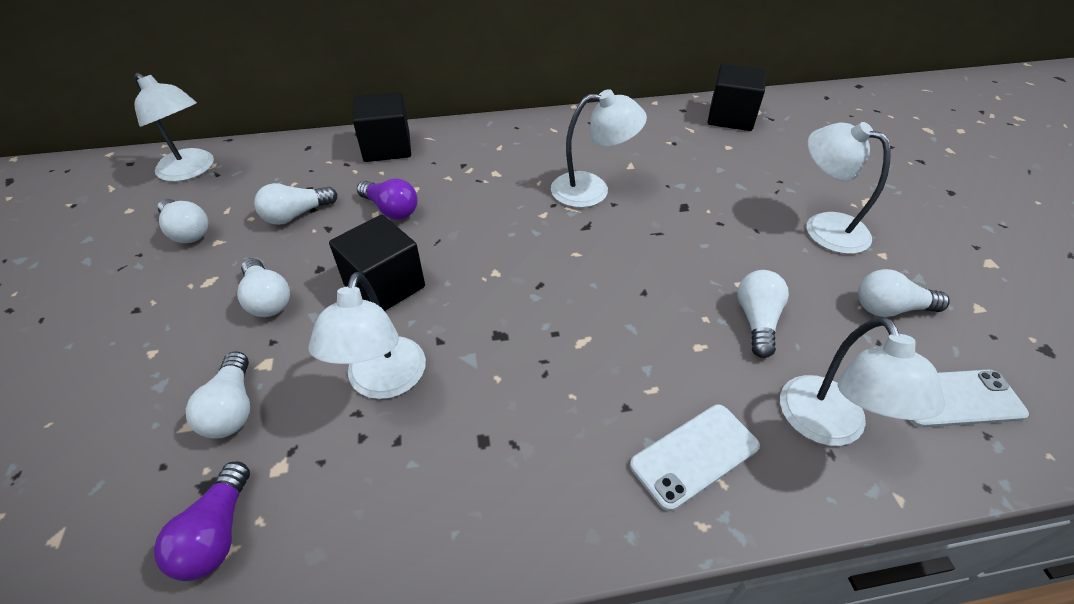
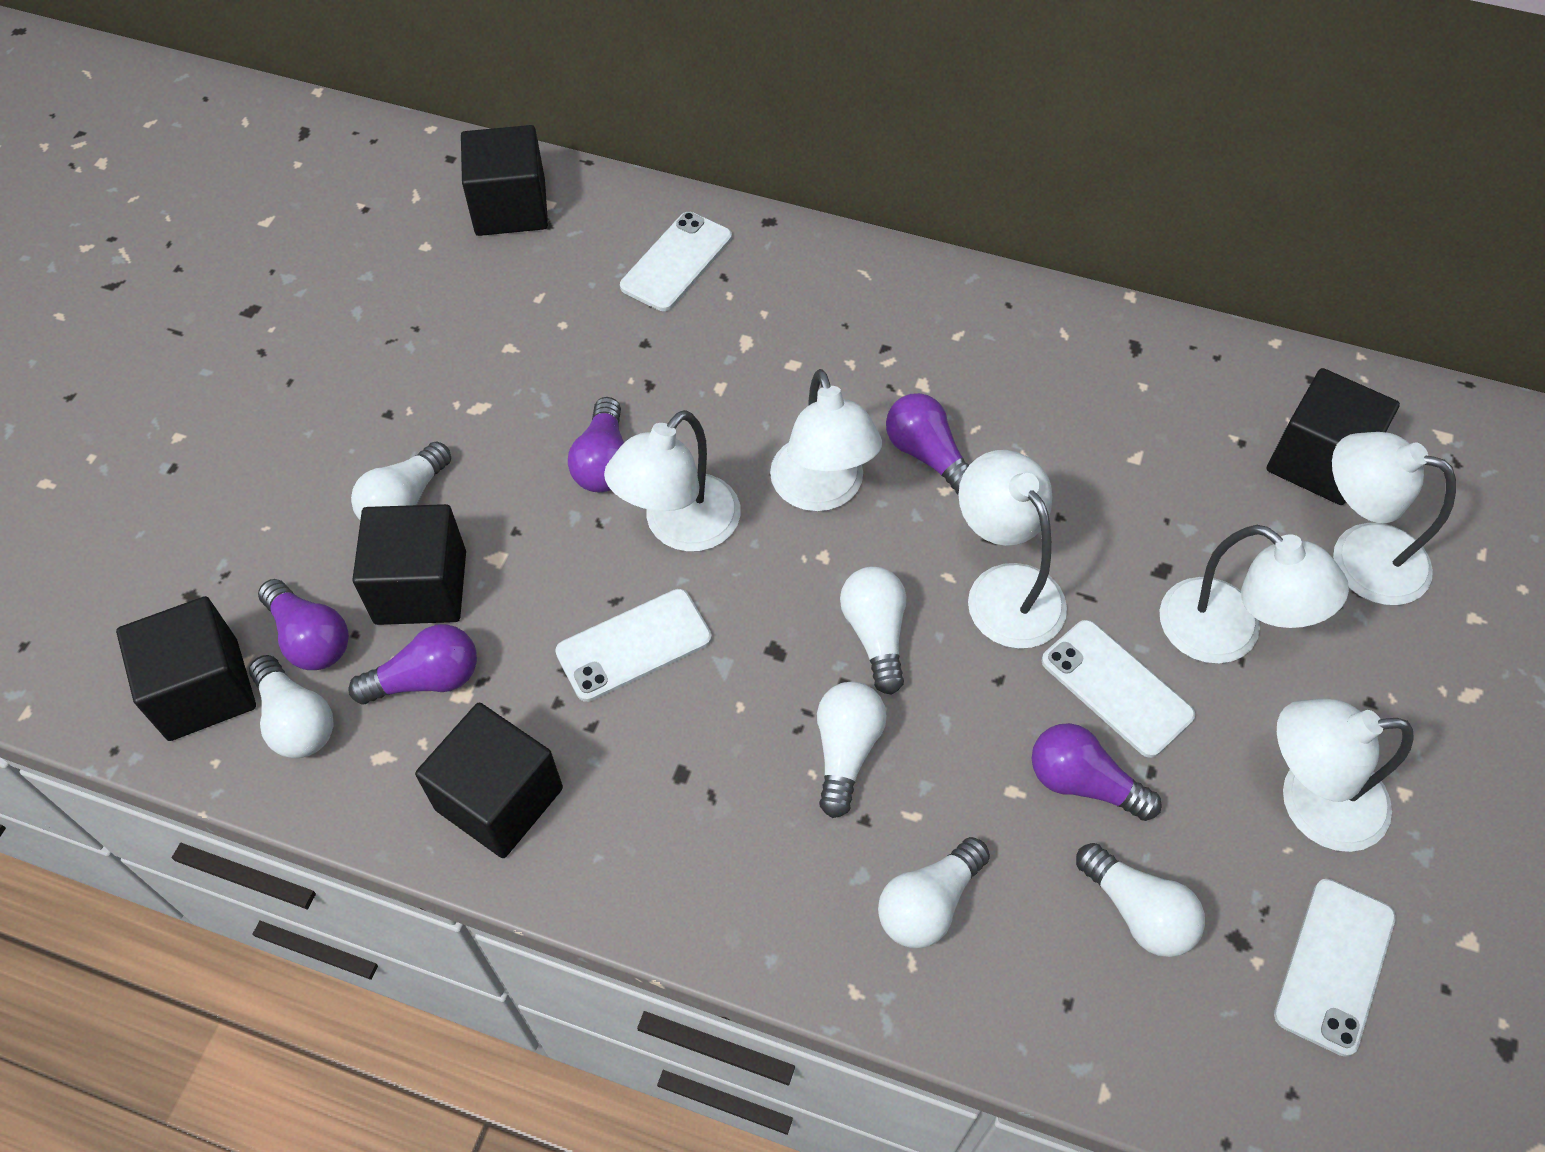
black cube: [329,215,425,311] [353,92,411,162] [707,64,766,131] = 3 -> [116,596,256,741] [352,504,466,625] [415,702,563,858] [461,125,548,236] [1267,368,1400,505] = 5
purple light bulb: [154,462,250,581] [357,178,418,220] = 2 -> [258,579,349,670] [348,624,477,704] [568,397,624,493] [886,393,969,494] [1032,723,1162,821] = 5
white lamp: [134,73,214,182] [309,272,426,399] [551,89,647,208] [780,317,946,446] [807,122,891,254] = 5 -> [604,410,741,552] [770,369,882,512] [958,450,1067,649] [1160,525,1349,664] [1277,699,1414,852] [1332,432,1456,605] = 6
white phone: [630,405,760,511] [909,369,1029,428] = 2 -> [555,589,712,702] [620,212,732,311] [1042,620,1195,758] [1274,879,1396,1057] = 4

